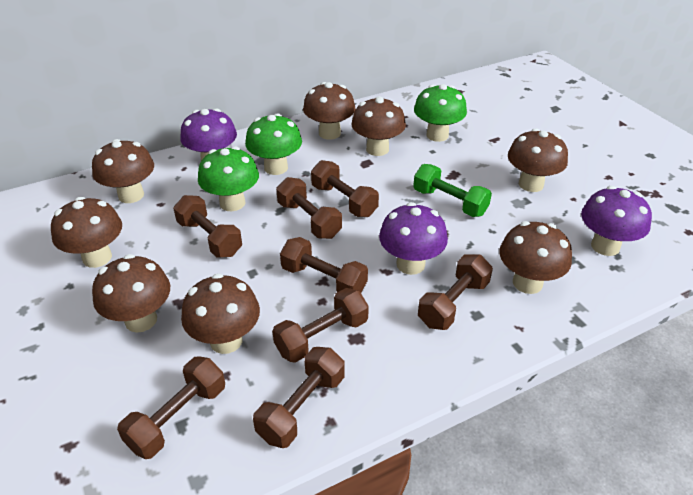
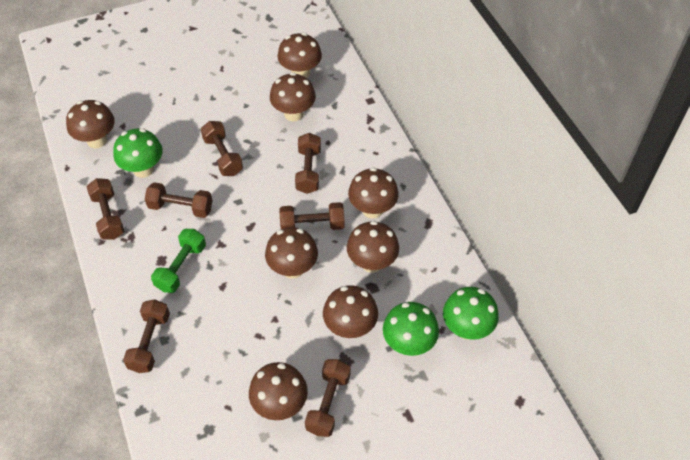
brown dumbbell: [117,356,225,459] [173,195,242,258] [253,347,344,448] [272,288,369,363] [276,177,342,239] [280,237,368,293] [311,160,379,217] [418,255,493,330] = 8 -> [87,178,124,240] [123,300,170,373] [145,182,213,218] [201,121,243,176] [280,202,345,230] [295,133,321,194] [305,359,351,437] = 7
purple mushroom: [180,108,237,161] [379,202,448,275] [581,186,652,256] = 3 -> none = 0

